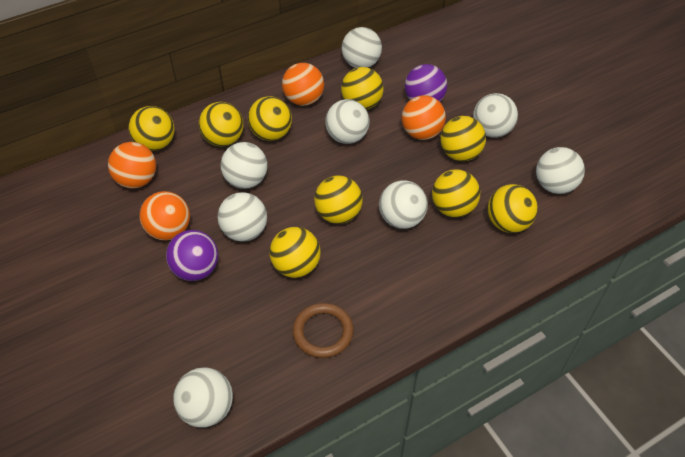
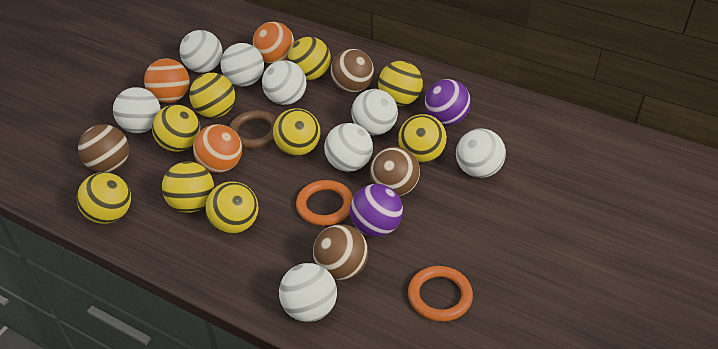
brown ball: none = 0 -> [78,124,129,173] [313,224,368,280] [330,49,374,93] [370,146,420,196] = 4
orange ball: [108,142,156,188] [139,191,190,240] [282,63,324,106] [402,95,446,140] = 4 -> [144,59,189,103] [193,124,242,173] [253,22,295,64] = 3
orange ring: none = 0 -> [296,180,353,226] [408,266,473,322] = 2

